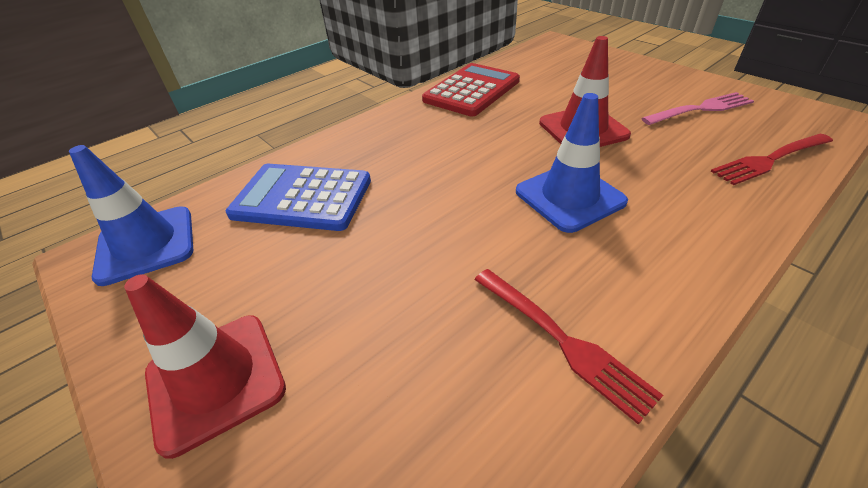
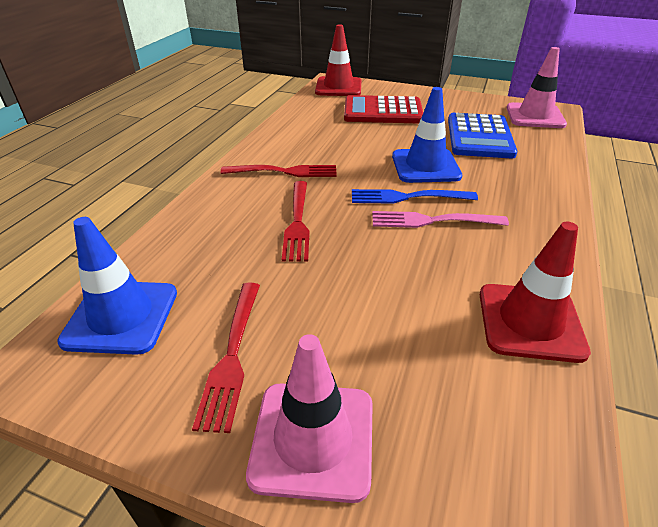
blue fork: none = 0 -> [352,189,478,204] = 1
pink traffic cone: none = 0 -> [246,334,373,503] [507,47,567,128] = 2
red fork: [474,269,663,425] [711,134,833,185] = 2 -> [192,283,260,433] [221,165,337,177] [282,181,310,262] = 3

